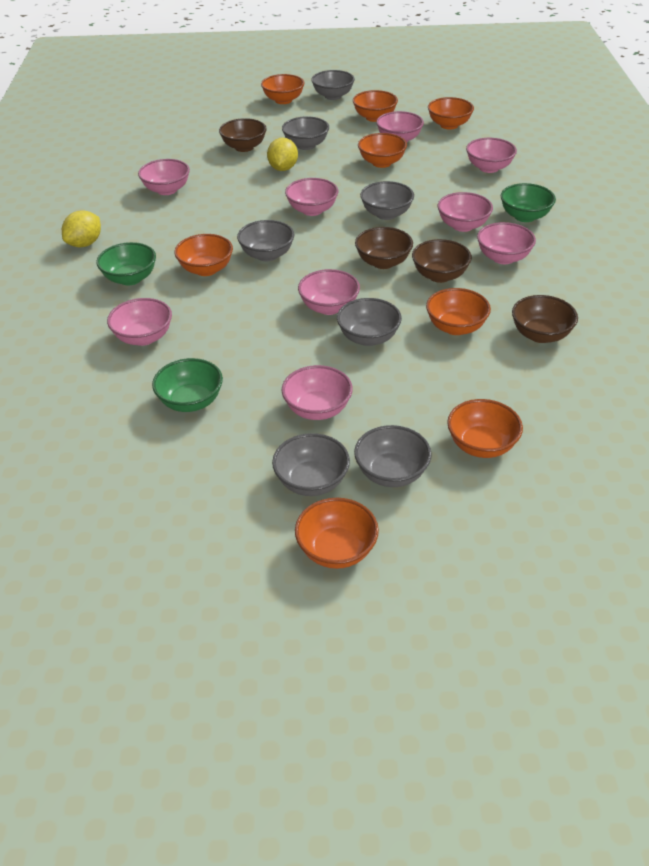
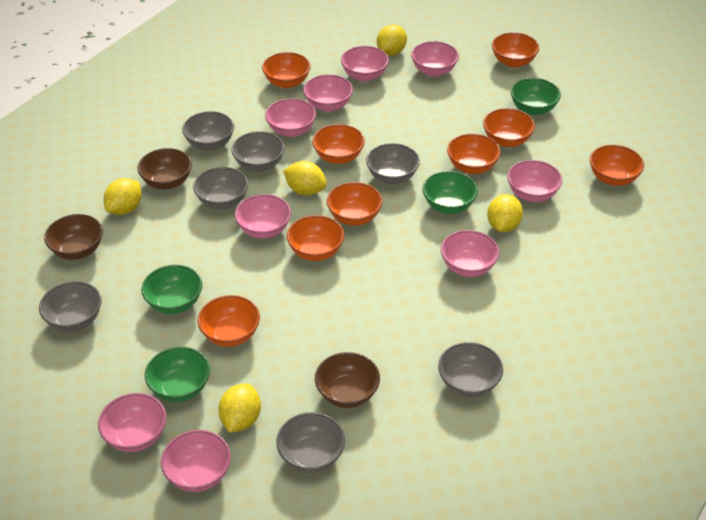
brown bowl: [219,118,267,152] [355,227,413,269] [412,239,472,283] [512,295,578,343] = 4 -> [44,214,103,260] [137,148,192,189] [315,352,380,408] = 3
green bowl: [96,242,156,285] [152,358,223,412] [501,183,556,222] = 3 -> [141,265,202,314] [145,347,210,402] [423,171,478,214] [511,78,561,115] = 4
orange bowl: [174,234,233,276] [261,74,304,104] [295,498,379,569] [353,90,398,122] [358,133,407,168] [426,288,491,335] [428,97,474,129] [447,399,523,458] = 8 -> [198,295,260,347] [262,52,311,88] [287,215,344,261] [312,124,365,164] [327,182,382,226] [447,134,501,174] [483,108,535,147] [492,32,539,68] [590,145,644,186] = 9
yellow lemon: [62,210,101,247] [267,138,298,171] = 2 -> [104,178,142,215] [218,383,261,433] [283,161,327,195] [377,24,407,56] [487,194,523,232] = 5

